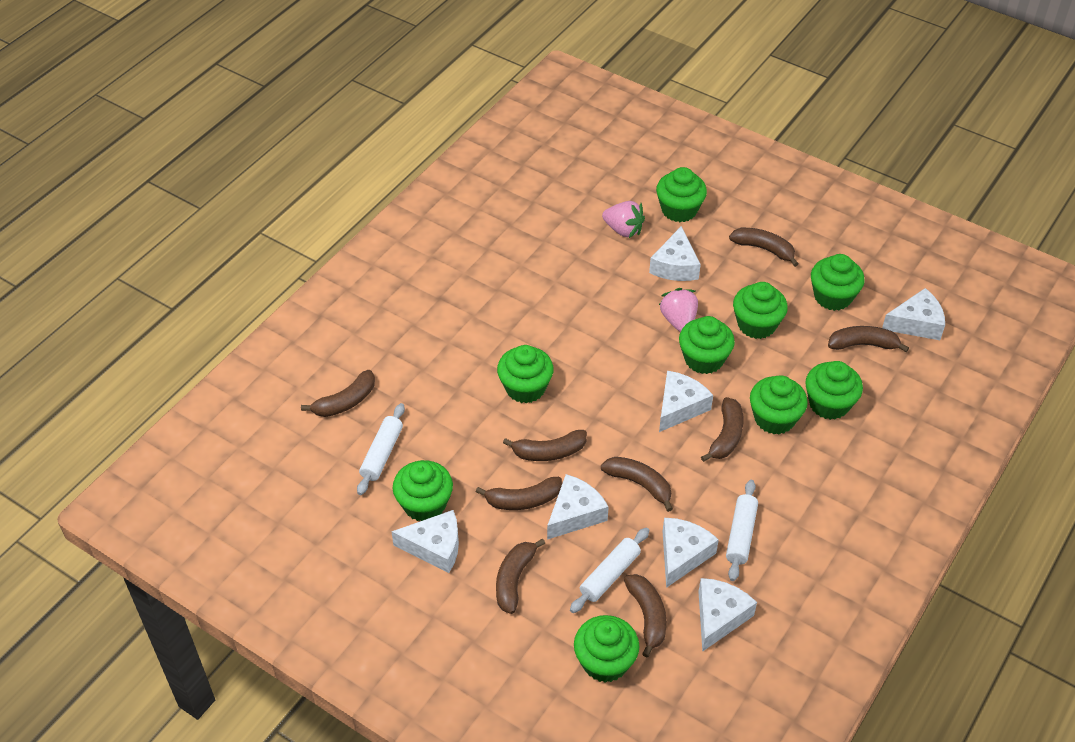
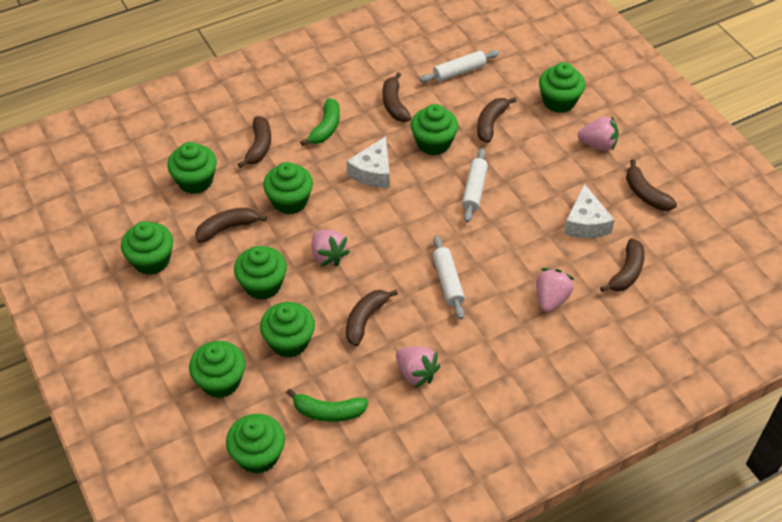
brown banana: [301,370,375,417] [476,477,562,510] [496,538,545,614] [503,430,587,461] [601,457,673,512] [624,574,666,657] [701,397,744,462] [729,228,798,267] [828,326,909,352] = 9 -> [196,208,267,243] [238,116,271,168] [346,290,398,346] [383,72,411,122] [477,97,517,143] [600,238,645,292] [626,159,677,211] = 7
green banana: none = 0 -> [287,389,368,422] [300,98,340,146] = 2
pink strawberry: [602,201,645,238] [659,288,698,332] = 2 -> [312,230,350,267] [396,346,440,388] [536,268,575,312] [578,116,619,151] = 4
white cheese: [391,510,459,573] [547,474,609,540] [649,226,701,281] [659,371,713,432] [663,518,719,588] [698,578,757,652] [882,288,945,340] = 7 -> [346,136,390,188] [564,184,615,238] = 2

